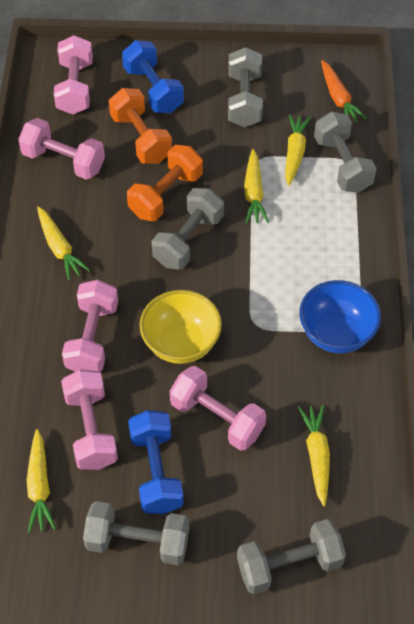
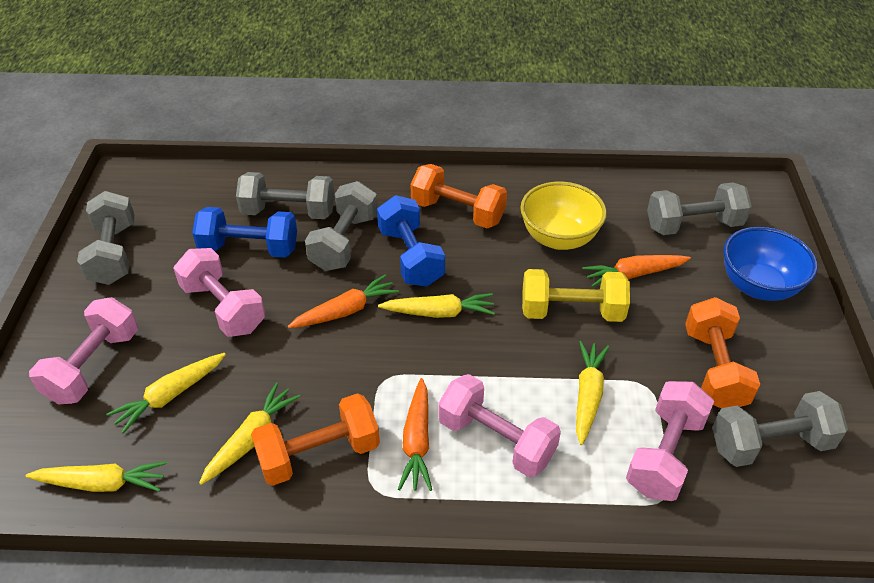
orange carrot: [321,60,367,122] = 1 -> [288,274,399,328] [398,378,432,491] [582,255,691,287] = 3
orange dumbbell: [109,88,172,164] [127,145,203,221] = 2 -> [251,393,380,486] [410,164,507,228] [685,297,760,408] = 3
pink dumbbell: [18,118,105,180] [54,35,93,114] [61,370,118,470] [62,280,118,372] [170,366,266,451] = 5 -> [29,297,138,404] [173,248,265,337] [438,374,561,477] [626,381,714,501] = 4
yellow dumbbell: none = 0 -> [522,269,630,322] = 1

